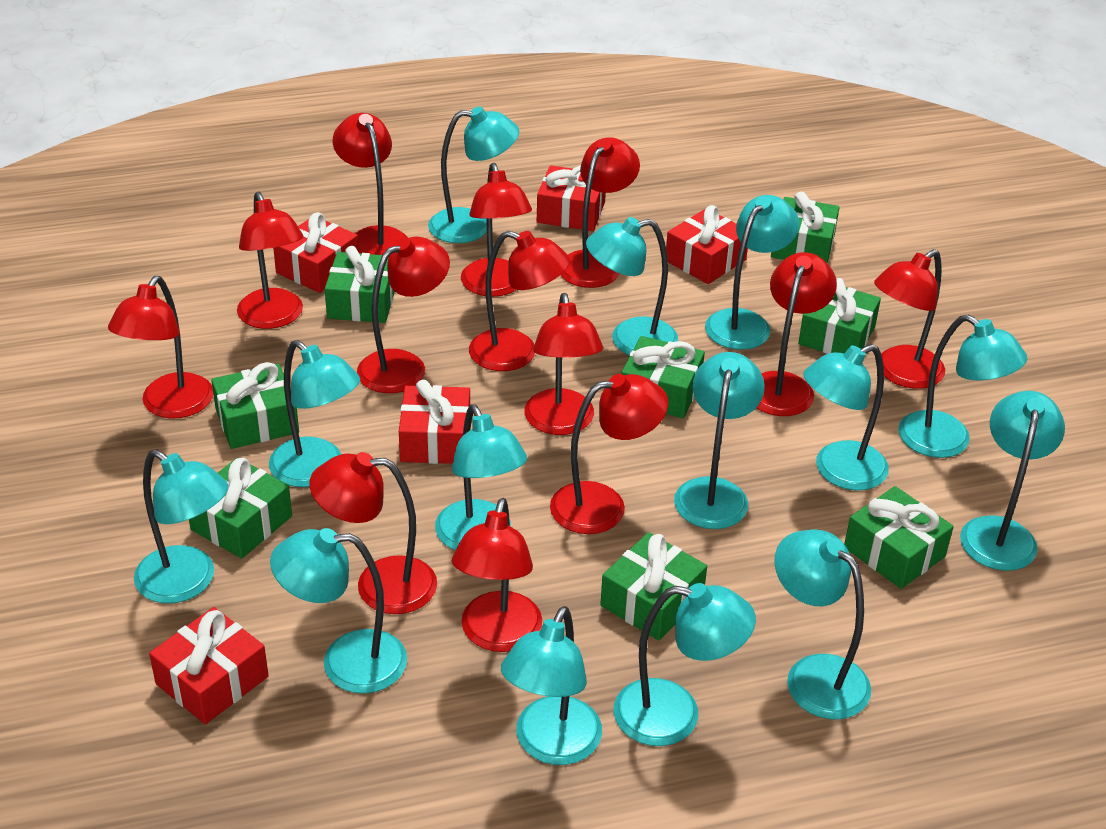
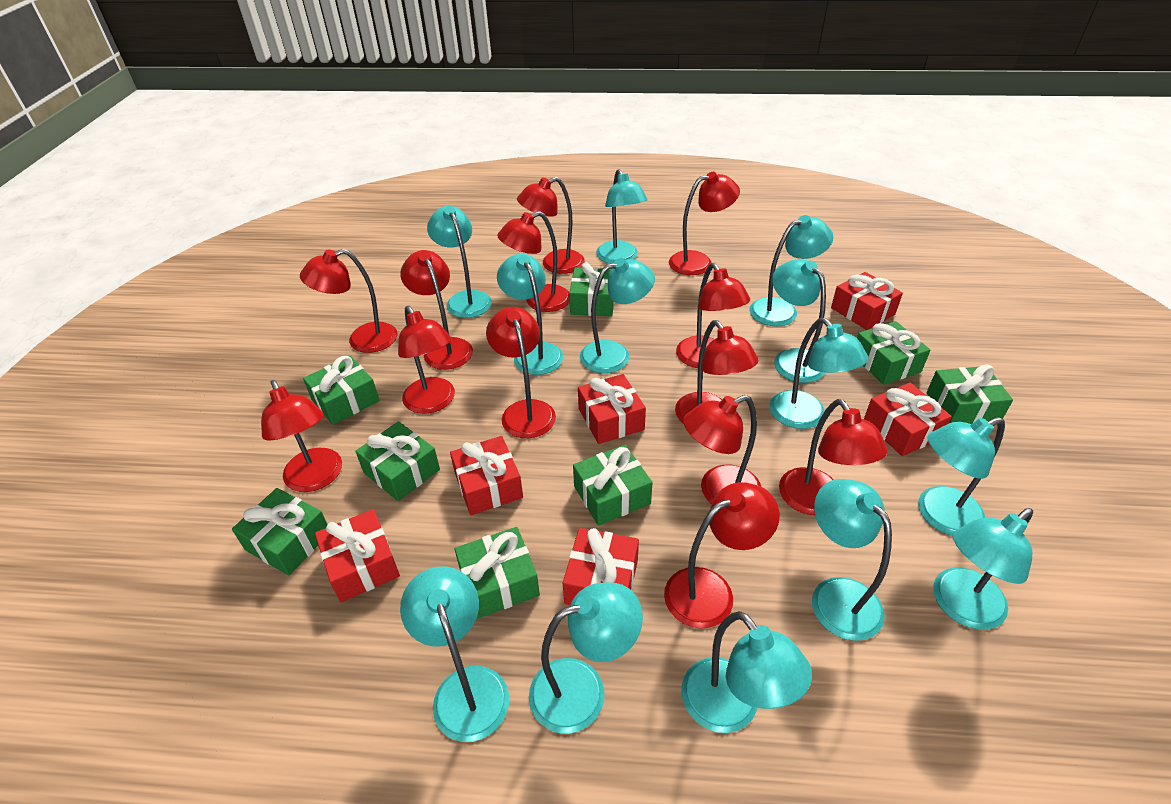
red gift: [149,607,269,724] [273,212,359,293] [399,380,470,464] [537,165,606,231] [666,205,748,284] = 5 -> [315,509,400,602] [450,436,523,515] [563,528,639,605] [578,374,646,444] [831,272,903,330] [864,383,952,456] = 6
turquoise lamp: [134,449,228,604] [269,340,360,487] [270,528,407,693] [428,107,519,243] [435,404,527,550] [501,606,602,765] [586,217,678,355] [614,583,756,746] [674,352,765,529] [705,195,799,350] [774,530,871,719] [803,344,889,490] [898,314,1027,458] [960,391,1065,571] = 14 -> [400,566,509,742] [427,206,492,318] [497,254,563,375] [529,583,643,734] [580,258,655,373] [596,169,648,264] [681,611,812,733] [749,215,833,326] [769,318,868,429] [772,259,826,383] [812,479,892,641] [918,417,1005,536] [933,508,1033,630] = 13

